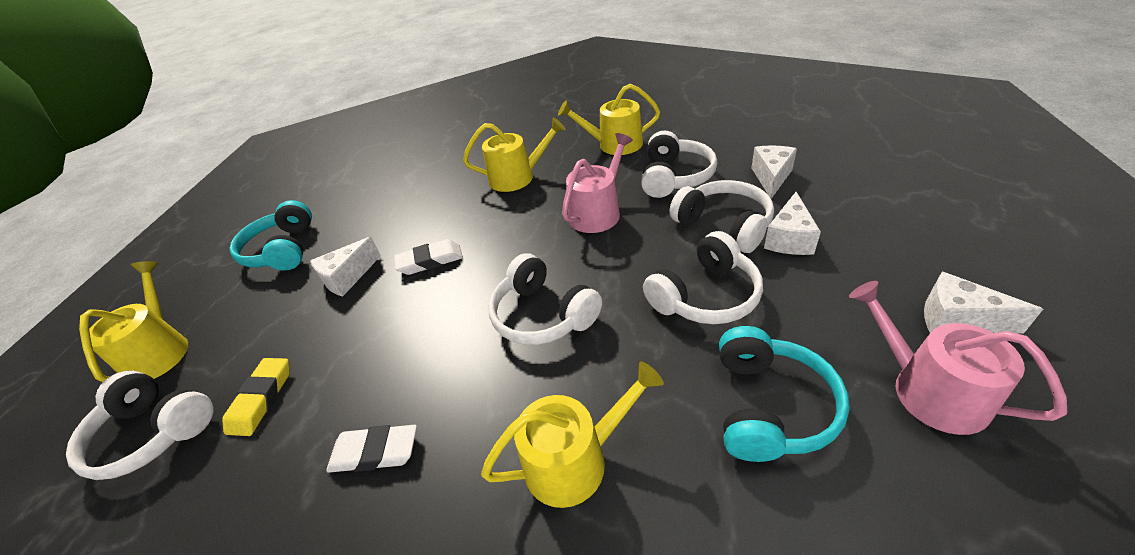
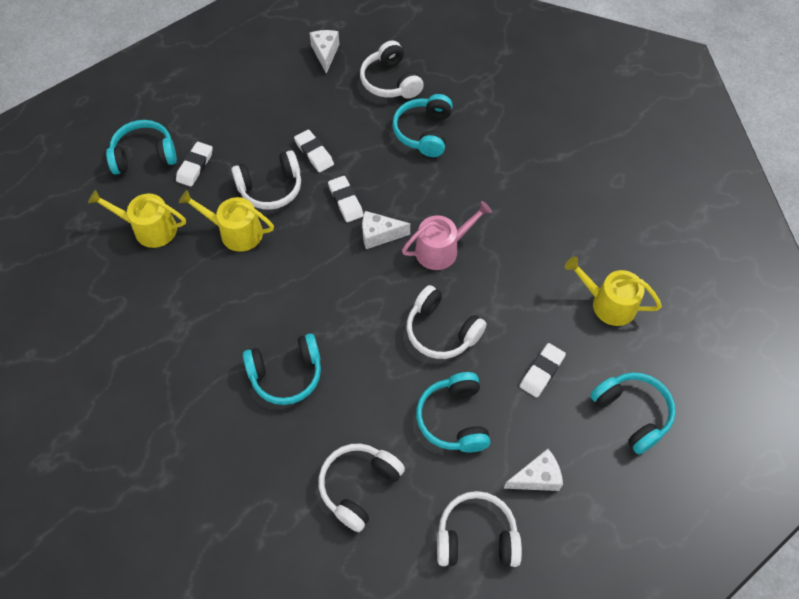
pink watering can: [562,133,633,233] [849,281,1067,435] = 2 -> [402,201,492,270] = 1
turquoise headphones: [230,200,312,271] [719,326,850,462] = 2 -> [106,120,177,175] [243,333,321,405] [392,94,453,157] [416,372,490,453] [590,372,676,454] = 5
white cheese: [310,237,381,297] [751,146,797,199] [764,192,821,255] [924,272,1043,333] = 4 -> [310,30,339,74] [362,211,410,249] [504,449,563,491] = 3
white eraser: [327,425,417,473] [394,239,463,275] = 2 -> [176,142,213,187] [294,129,334,172] [328,176,364,222] [520,343,566,398] = 4
yellow eraser: [222,358,290,436] = 1 -> none = 0
yellow watering can: [79,261,188,382] [463,118,566,192] [481,362,664,508] [558,84,660,155] = 4 -> [88,190,186,248] [179,190,274,252] [565,257,662,326] = 3

